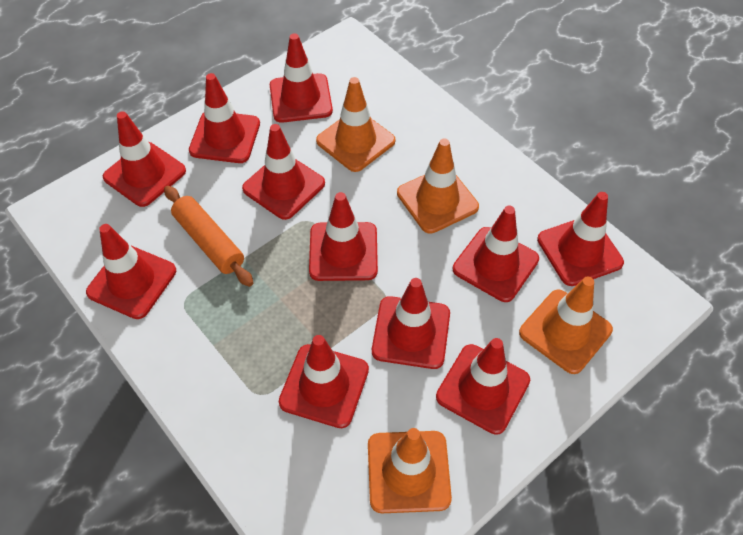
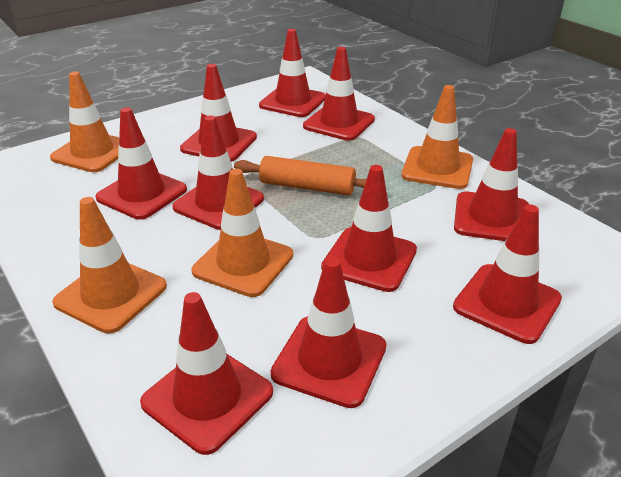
red traffic cone: [86,224,176,319] [103,111,186,207] [189,73,260,163] [242,124,325,220] [270,33,333,123] [279,335,369,428] [309,192,378,281] [372,278,450,369] [436,338,530,434] [453,206,539,302] [537,192,624,286] = 11 -> [95,107,187,220] [140,292,273,455] [172,116,264,230] [180,64,257,162] [259,29,326,117] [271,257,387,408] [303,47,375,141] [321,165,417,292] [453,205,562,344] [454,128,529,241] = 10

